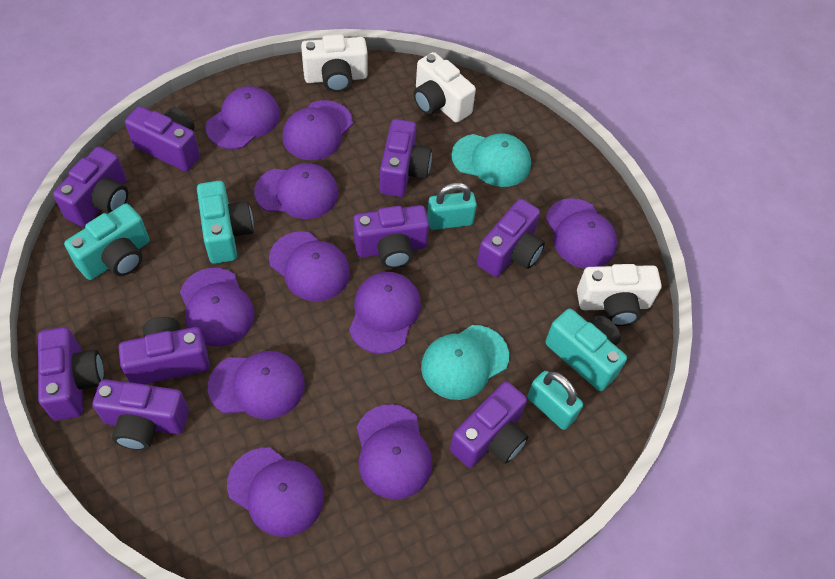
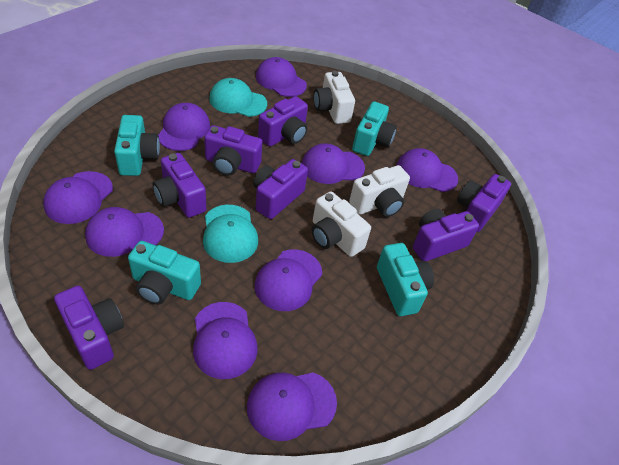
purple camera: [38,327,104,421] [53,146,128,227] [92,379,189,450] [119,317,210,384] [125,106,200,171] [353,205,429,268] [380,119,432,197] [450,381,529,468] [477,199,545,277] = 9 -> [54,286,124,370] [153,153,206,218] [204,125,263,176] [253,159,308,219] [258,96,308,147] [413,208,479,261] [457,174,511,232] = 7
purple cap: [180,268,255,347] [206,86,280,149] [208,351,305,419] [227,448,324,537] [254,163,338,219] [269,231,350,301] [282,100,353,160] [349,272,421,354] [357,404,433,499] [546,198,617,268] = 10 -> [43,171,113,224] [85,207,164,257] [158,103,210,151] [193,302,258,379] [247,372,337,441] [255,249,322,311] [256,57,307,97] [302,143,365,184] [396,148,458,192] = 9
turquoise camera: [64,203,149,280] [197,181,254,264] [545,308,627,391] = 3 -> [114,115,160,176] [128,241,201,305] [352,101,397,156] [377,243,434,316] = 4
turquoise padlock: [427,183,477,230] [527,371,583,430] = 2 -> none = 0

